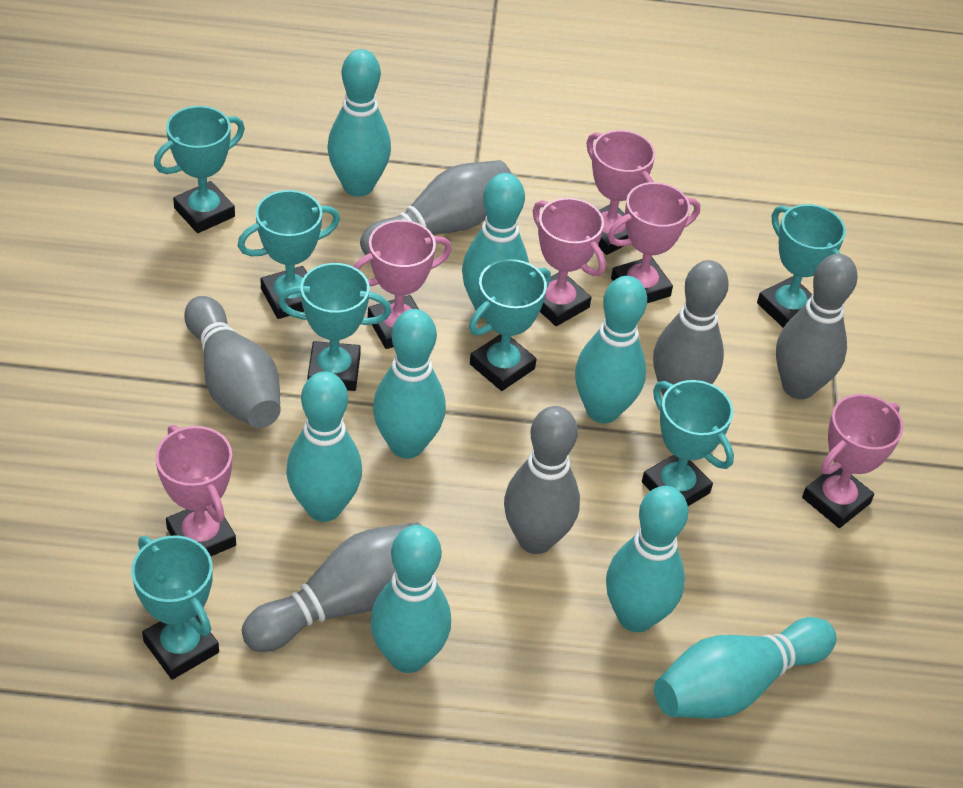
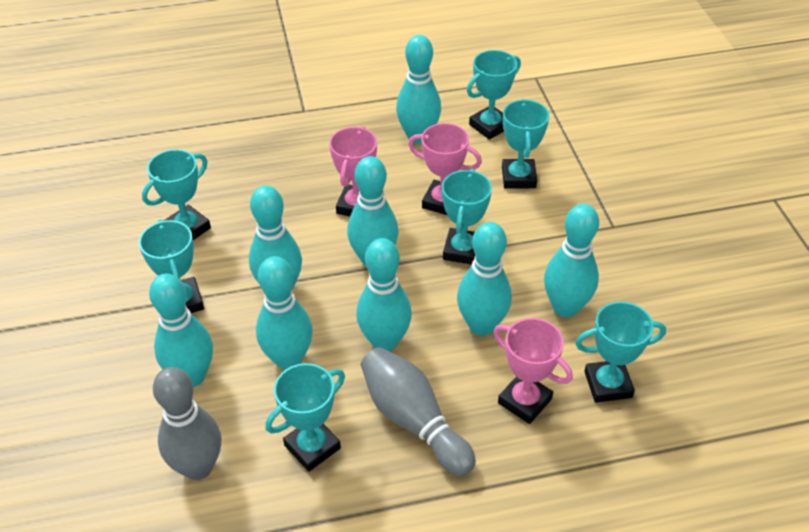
grey bowling pin: [184,296,281,428] [242,522,422,652] [360,160,512,255] [504,406,580,554] [653,260,729,396] [776,254,858,399] = 6 -> [153,367,221,480] [361,347,476,476] = 2
pink trophy: [155,425,236,556] [353,220,452,349] [533,198,606,326] [586,130,655,255] [608,182,700,303] [802,394,904,528] = 6 -> [329,126,377,216] [408,123,482,215] [494,318,573,424] = 3

